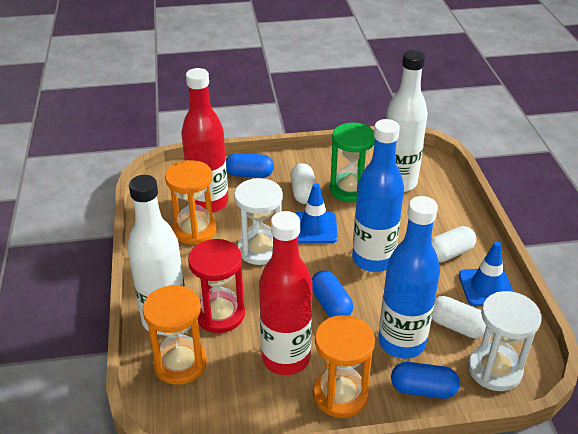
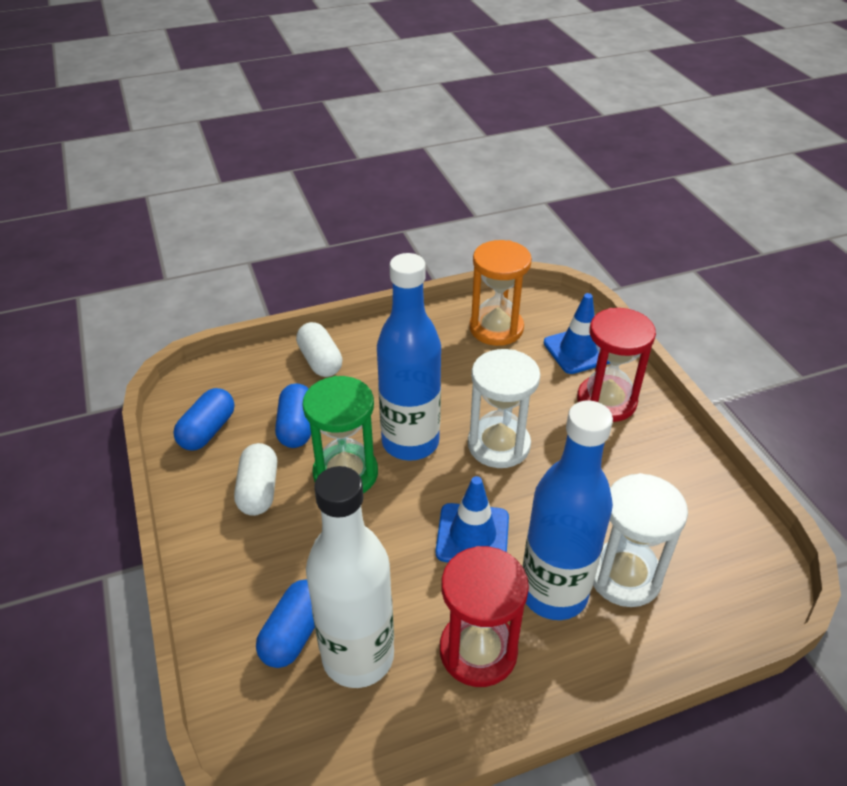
orange hourglass: [142,285,207,385] [165,160,217,245] [313,315,375,418] = 3 -> [470,240,532,346] = 1
red bottle: [181,68,228,213] [259,211,313,375] = 2 -> none = 0
red hourglass: [188,239,245,333] = 1 -> [440,546,529,687] [577,308,656,422] = 2
white bottle: [127,175,185,335] [386,50,428,192] = 2 -> [306,466,394,688] = 1
white capsule: [291,163,316,204] [431,226,476,263] [432,296,486,338] = 3 -> [234,443,277,516] [296,322,342,377] = 2

